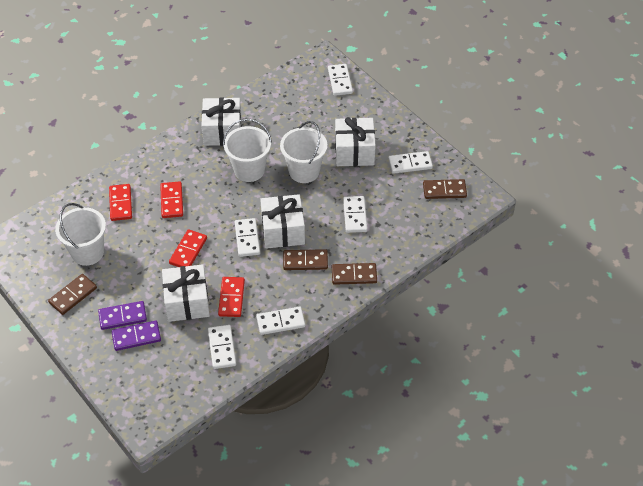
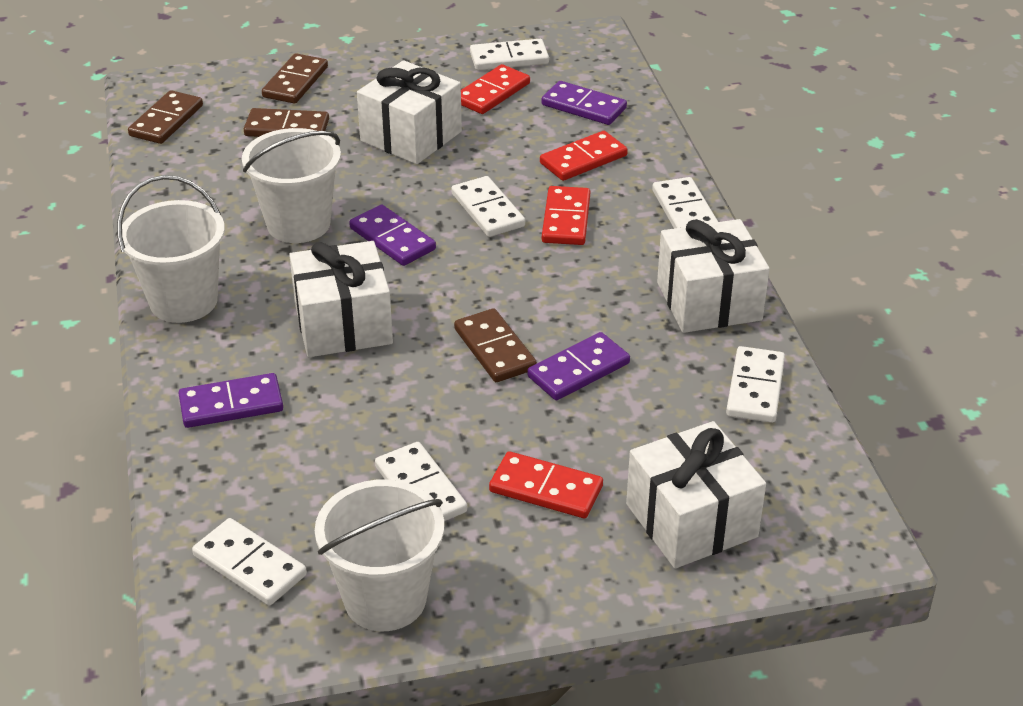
purple domino: [98,301,147,330] [112,321,161,351] = 2 -> [179,373,283,428] [349,205,436,266] [528,332,630,400] [541,81,627,125] = 4

